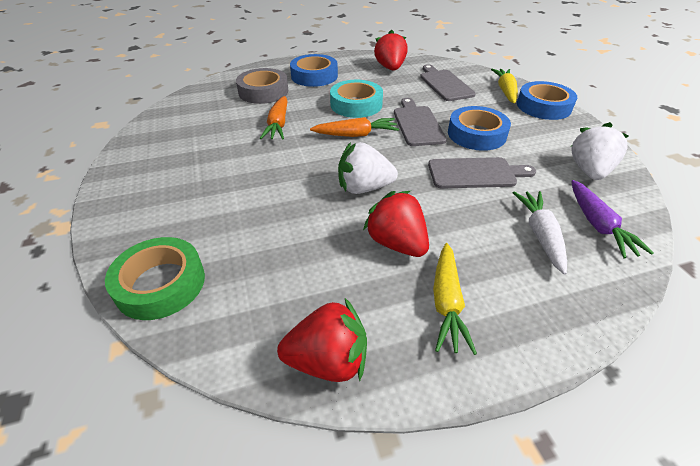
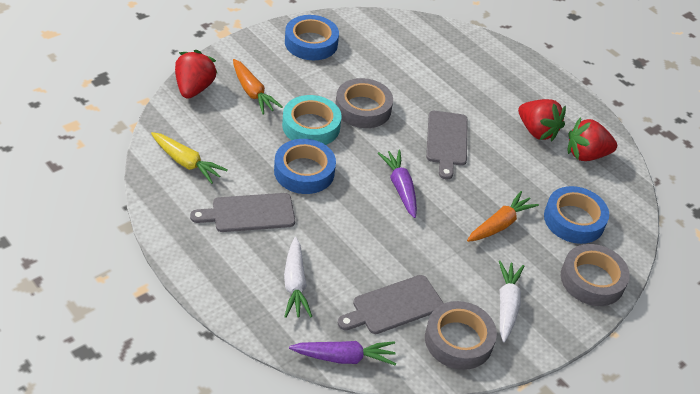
green tape: [105,237,205,320] = 1 -> none = 0
grey tape: [236,68,288,104] = 1 -> [335,78,393,128] [425,301,497,370] [561,244,630,306] = 3
purple carrot: [571,180,654,259] = 1 -> [289,341,396,366] [378,150,417,218] = 2
white carrot: [513,191,567,275] = 1 -> [284,237,312,318] [499,260,524,342] = 2
white strawberry: [338,142,398,194] [571,122,629,180] = 2 -> none = 0
yellow carrot: [433,243,477,355] [491,69,518,103] = 2 -> [151,132,228,184] = 1

